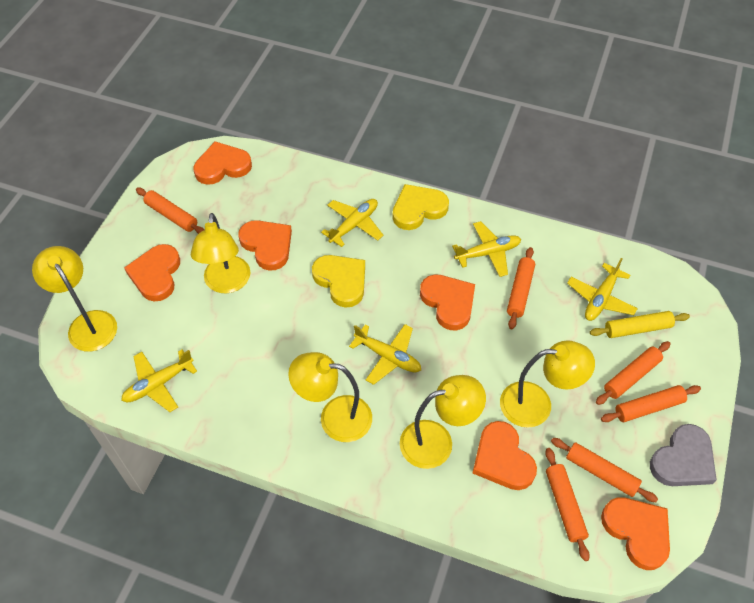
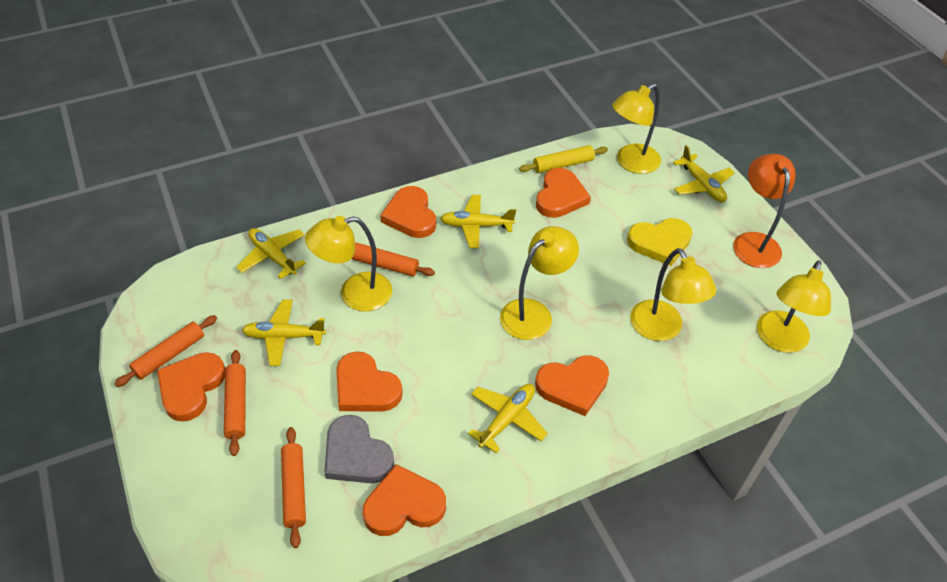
orange lamp: none = 0 -> [733,154,795,268] = 1
orange rolling pin: [136,188,204,234] [507,247,535,329] [545,448,590,561] [551,438,658,502] [596,341,671,405] [601,385,701,422] = 6 -> [114,315,217,387] [224,350,246,456] [281,427,306,548] [352,242,435,277] = 4
yellow heart: [312,255,365,308] [392,184,449,230] = 2 -> [627,218,693,266] = 1

